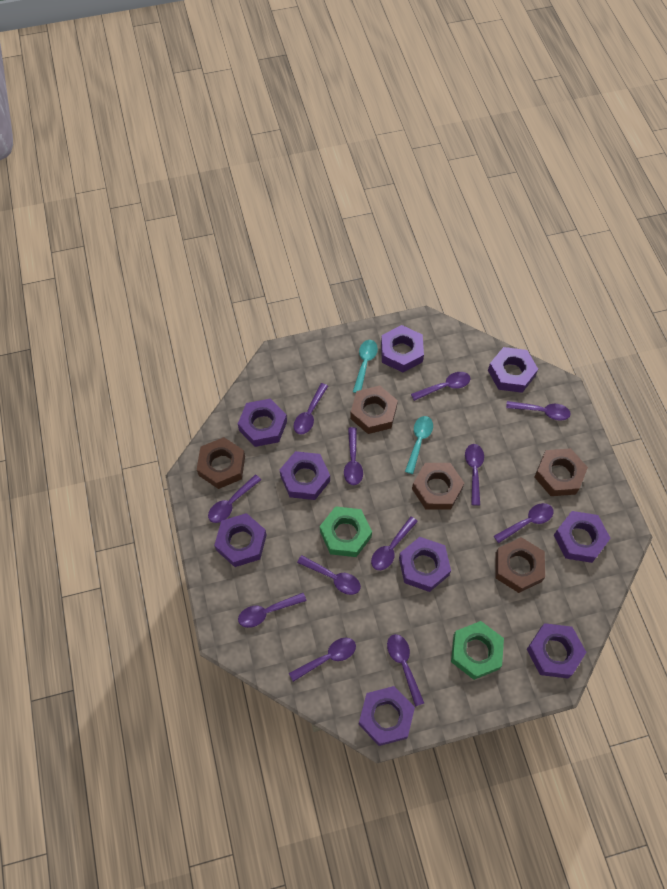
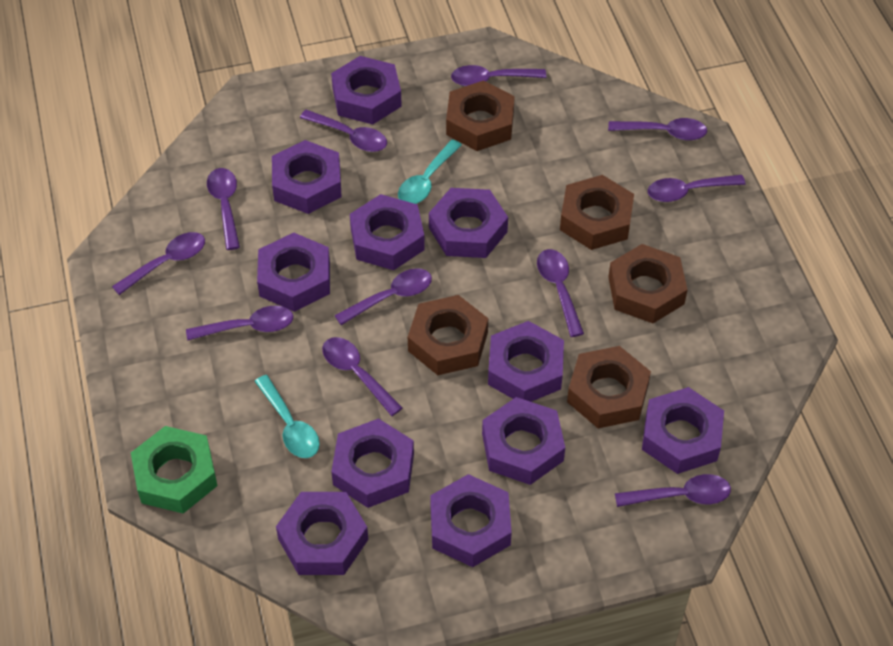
green nut: [320,506,372,557] [451,621,504,680] = 2 -> [131,426,218,514] = 1
purple nut: [214,513,266,567] [238,399,287,447] [280,451,330,500] [359,686,415,746] [381,325,424,373] [399,537,451,592] [488,347,538,393] [527,623,586,678] [554,511,611,563] = 9 -> [257,233,330,312] [272,140,341,214] [276,492,368,575] [331,56,402,124] [331,418,414,508] [350,194,425,270] [429,188,508,258] [430,474,512,567] [482,397,565,485] [488,321,564,402] [642,387,724,474] = 11
purple spoon: [208,475,261,523] [238,593,306,628] [289,638,356,682] [293,383,328,435] [297,555,361,595] [344,427,363,485] [371,516,418,570] [387,634,424,707] [411,372,471,401] [465,444,484,506] [494,503,554,543] [506,401,571,421] = 12 -> [112,232,205,295] [186,306,293,341] [207,168,240,250] [300,110,387,152] [322,337,402,416] [334,268,432,325] [451,65,546,86] [537,249,584,337] [608,118,707,140] [615,474,731,507] [648,175,746,202] = 11

